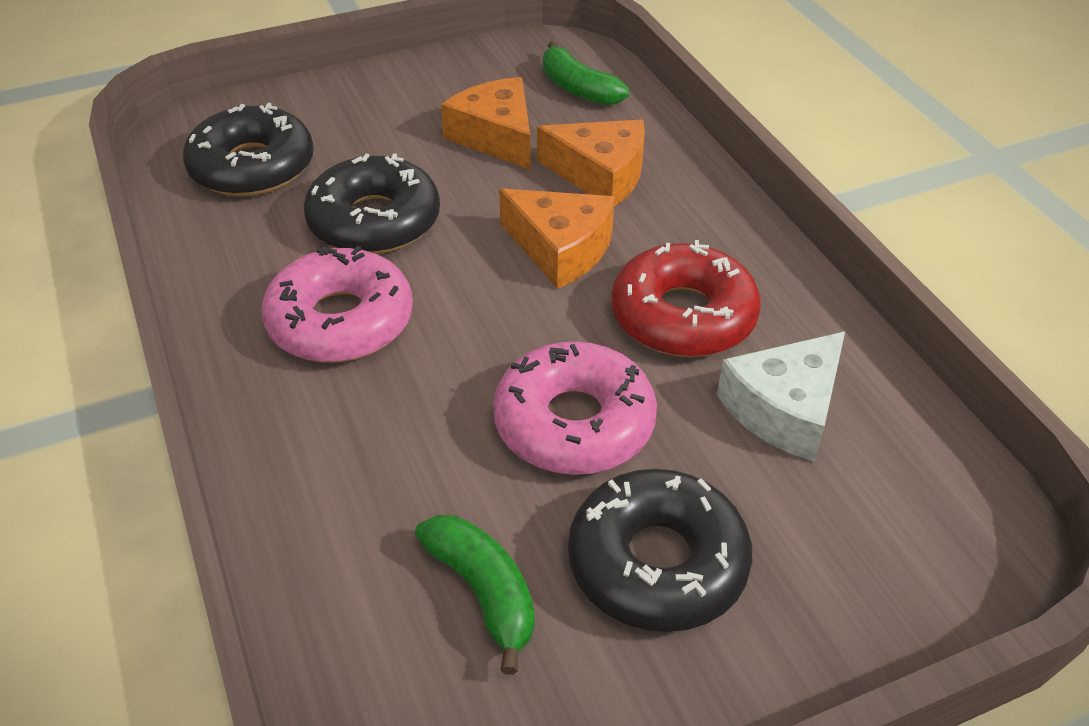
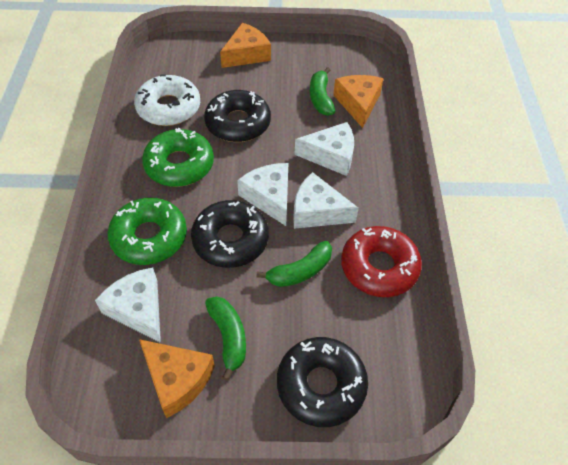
green banana: [415,515,535,675] [543,41,629,106] = 2 -> [205,296,246,381] [256,241,332,287] [310,67,335,116] = 3
green donut: none = 0 -> [107,198,187,265] [142,128,214,187] = 2
pink donut: [261,246,413,363] [493,341,657,475] = 2 -> none = 0
white cheese: [717,332,845,462] = 1 -> [95,267,161,343] [237,163,288,226] [293,172,359,229] [294,122,354,176] = 4
white donut: none = 0 -> [134,74,200,126] = 1

